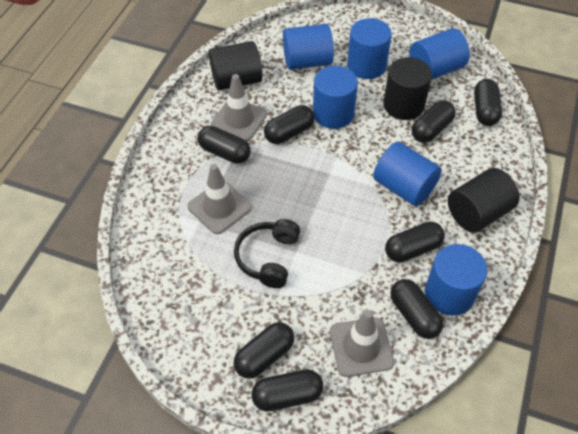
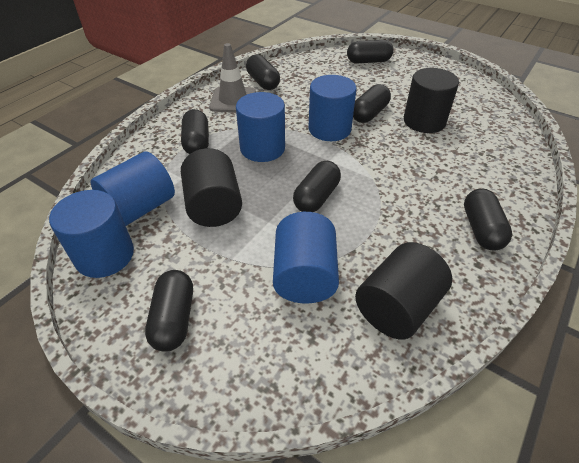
black capsule: [198,126,251,164] [234,322,294,379] [251,369,323,412] [264,105,315,144] [385,221,445,263] [390,279,443,339] [412,100,456,143] [474,79,502,126] = 8 -> [145,270,193,352] [181,109,209,154] [246,54,280,90] [293,161,341,212] [347,40,394,64] [353,84,391,123] [464,188,512,251] = 7
black headphones: [234,219,300,288] = 1 -> none = 0
blue cylinder: [283,24,334,70] [313,66,358,129] [347,18,392,79] [373,142,442,206] [409,28,470,80] [425,244,487,316] = 6 -> [49,190,134,278] [91,152,175,226] [236,92,285,162] [273,212,339,303] [308,75,356,141] = 5
grey traffic cone: [187,164,252,234] [211,74,267,141] [330,310,394,377] = 3 -> [209,43,256,112] = 1

